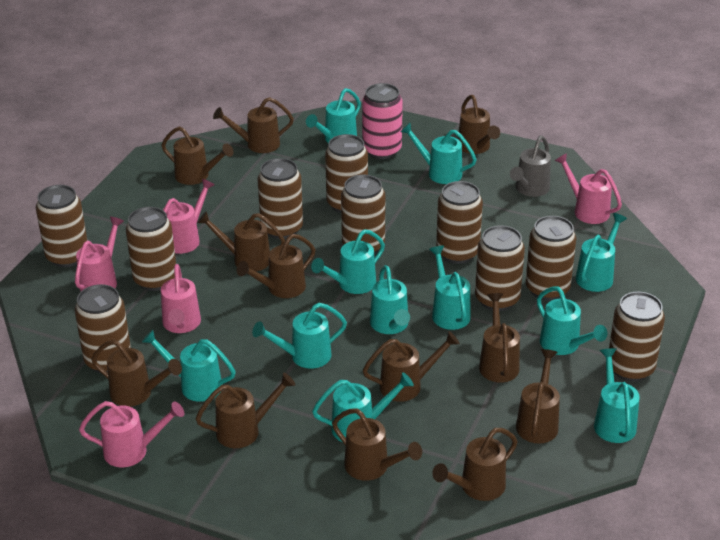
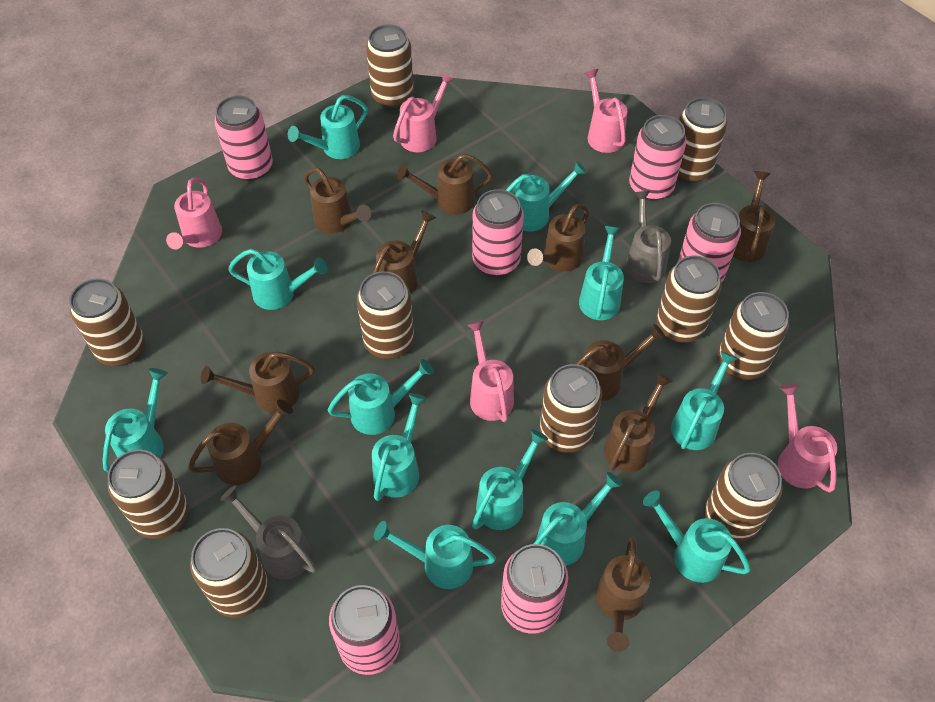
brown watering can: [91,340,182,407] [162,126,234,185] [195,373,295,448] [197,211,285,272] [213,97,294,153] [237,234,315,298] [332,408,422,481] [363,331,460,402] [432,428,518,501] [458,95,500,154] [479,293,520,383] [516,349,560,443] = 12 -> [188,399,293,485] [201,352,314,413] [304,167,371,233] [372,210,436,294] [397,153,493,215] [527,204,589,272] [575,324,666,401] [595,537,650,652] [604,373,673,472] [733,171,775,262] = 10
grey watering can: [510,136,551,197] = 1 -> [220,486,317,580] [626,191,671,283] = 2
pink can: [362,83,403,159] = 1 -> [214,96,273,181] [329,585,400,675] [472,189,524,276] [501,544,568,634] [629,115,687,201] [677,203,741,283] = 6
turquoise watering can: [142,330,236,402] [252,303,347,369] [306,88,361,143] [311,229,385,294] [312,372,414,442] [370,265,410,334] [400,123,477,184] [429,246,471,330] [537,286,607,355] [576,213,627,292] [594,348,640,443] = 11 -> [103,368,168,472] [228,249,328,310] [288,95,368,159] [328,359,434,435] [372,393,427,501] [374,521,496,589] [472,429,548,530] [506,161,587,232] [534,472,623,566] [579,226,624,320] [643,491,751,583] [671,351,738,450] = 12

